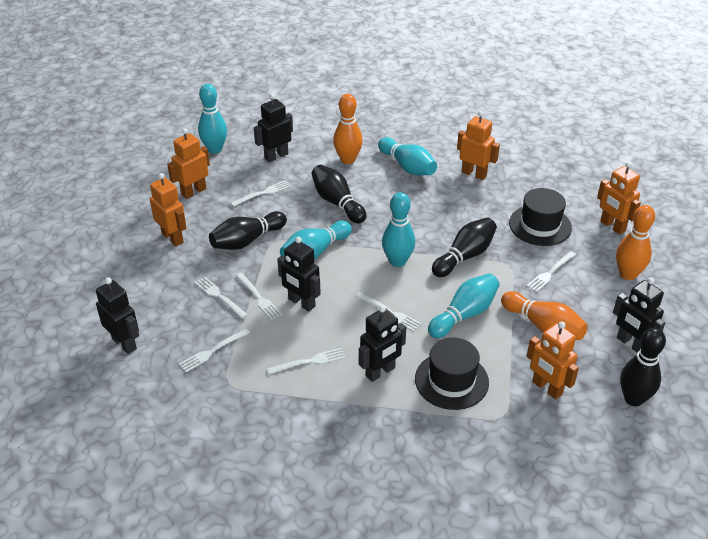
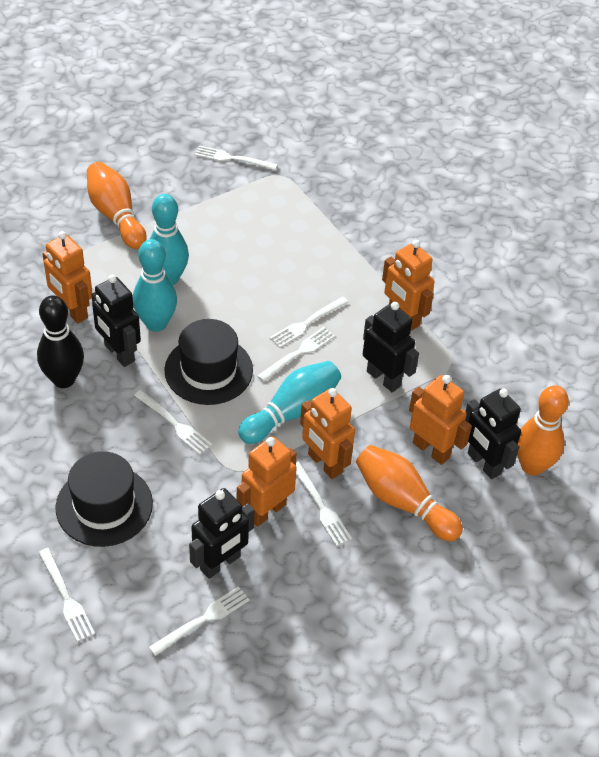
black bowling pin: [209,211,287,250] [312,165,366,224] [432,218,497,277] [620,328,666,406] = 4 -> [37,295,84,388] = 1
black robot: [96,277,139,354] [254,94,293,162] [277,237,321,312] [359,305,406,382] [613,277,665,353] = 5 -> [91,275,141,367] [189,488,255,579] [363,302,419,392] [465,389,521,479] = 4
turquoise bowling pin: [198,84,227,154] [280,221,352,259] [378,137,437,175] [382,192,415,267] [428,274,499,338] = 5 -> [133,239,177,332] [150,194,189,285] [238,361,341,444] = 3

